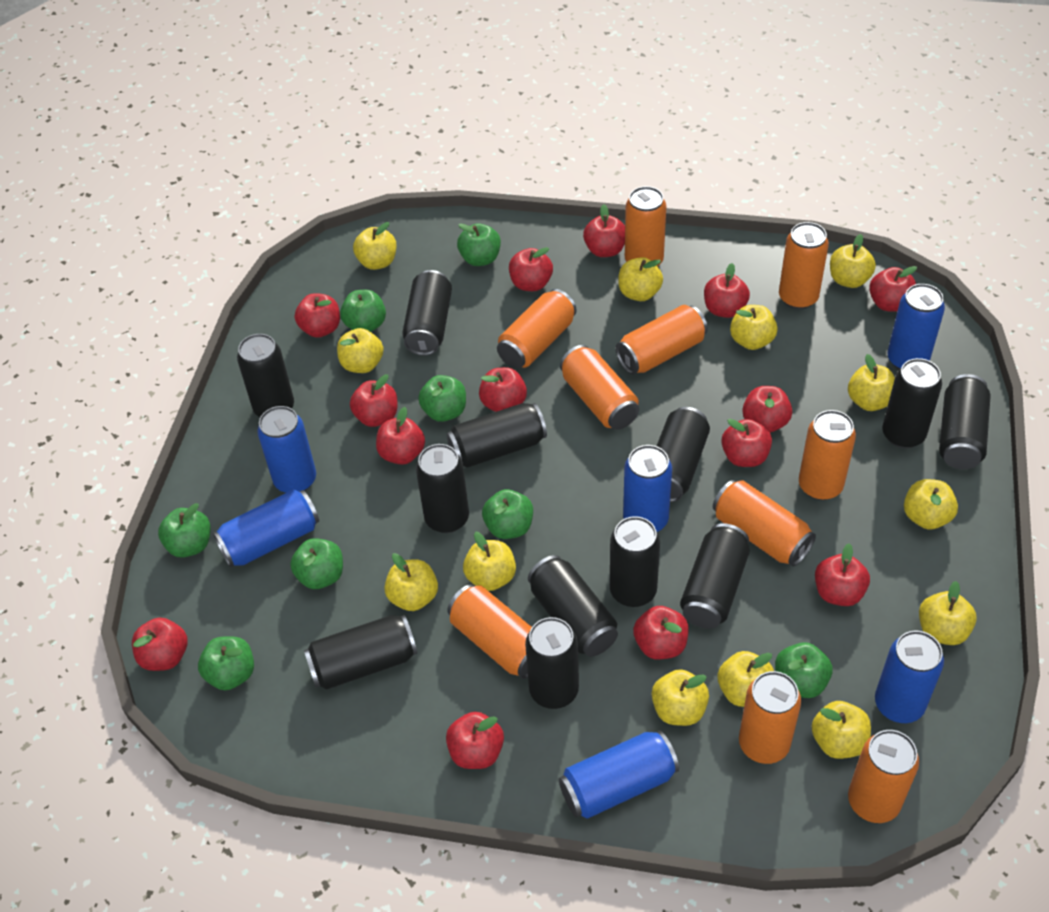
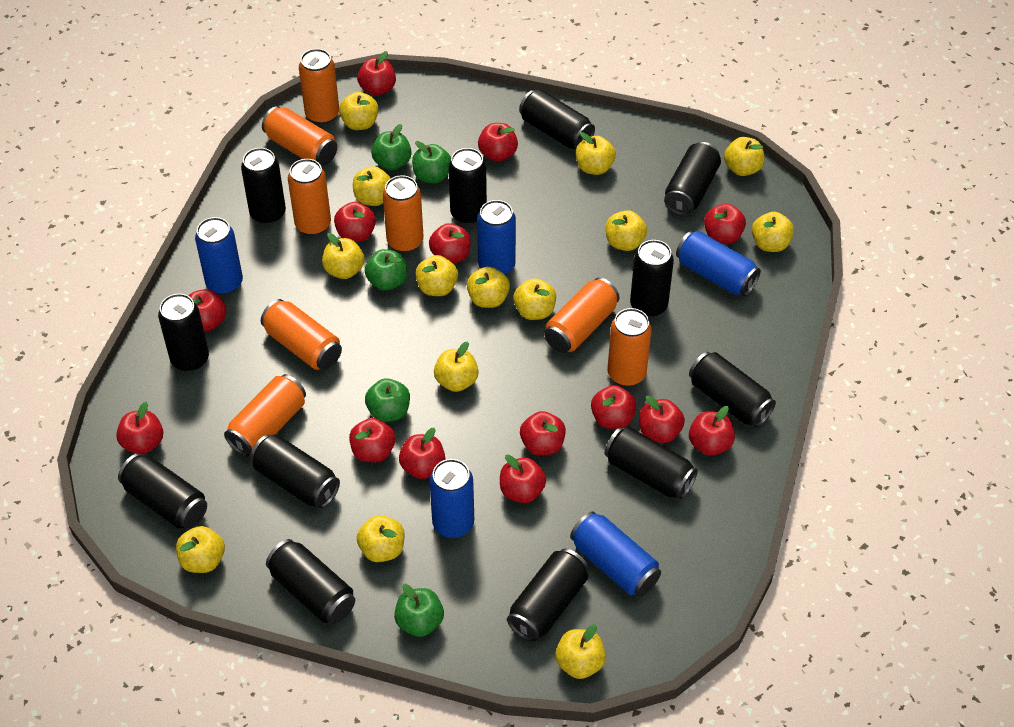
blue can: [213,489,319,568] [257,406,316,493] [559,730,679,819] [623,445,672,532] [875,630,944,723] [887,284,945,370] = 6 -> [195,217,243,295] [429,459,474,538] [477,200,516,275] [570,511,661,597] [676,231,761,296] = 5
green apple: [158,503,210,558] [198,636,254,691] [290,538,343,589] [340,290,386,332] [418,375,466,422] [457,223,501,266] [482,489,533,539] [775,642,832,698] = 8 -> [365,249,407,290] [365,378,410,422] [371,124,412,170] [394,584,444,637] [412,141,451,183] = 5
orange can: [447,585,532,679] [497,289,577,369] [560,345,639,430] [616,305,708,375] [625,186,666,267] [713,480,816,567] [739,671,801,764] [779,222,829,309] [799,410,856,500] [848,730,919,823] = 10 -> [224,374,306,457] [261,299,342,370] [262,106,337,166] [288,159,331,236] [299,49,339,124] [383,175,424,253] [544,278,619,353] [607,308,652,386] = 8
yellow apple: [337,328,384,373] [353,222,397,270] [384,553,438,611] [463,532,516,591] [618,257,663,301] [652,669,709,726] [717,651,774,707] [730,305,777,350] [812,701,871,759] [830,234,876,288] [848,354,895,411] [904,479,958,530] [919,581,977,645] = 13 -> [176,526,225,573] [322,233,365,279] [339,92,379,130] [353,166,391,206] [357,515,405,562] [416,255,458,296] [434,342,479,392] [467,266,510,308] [513,278,556,320] [555,624,606,679] [576,132,616,175] [606,210,647,251] [724,137,764,176] [752,212,794,252] = 14

